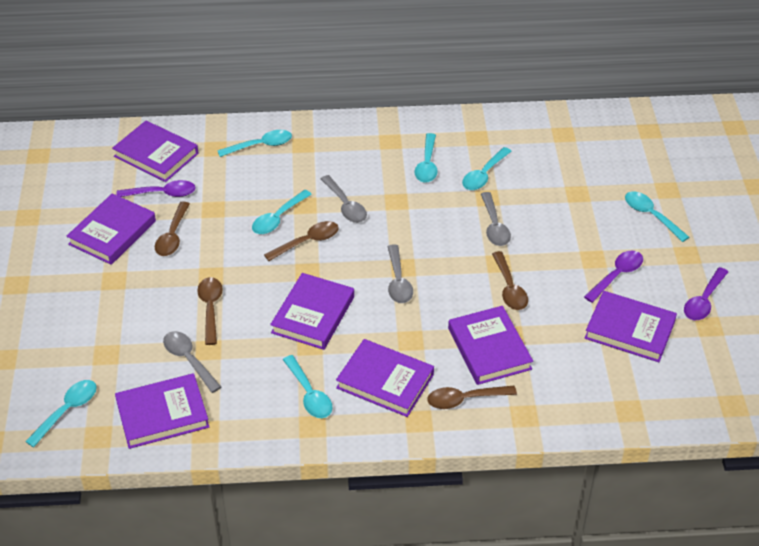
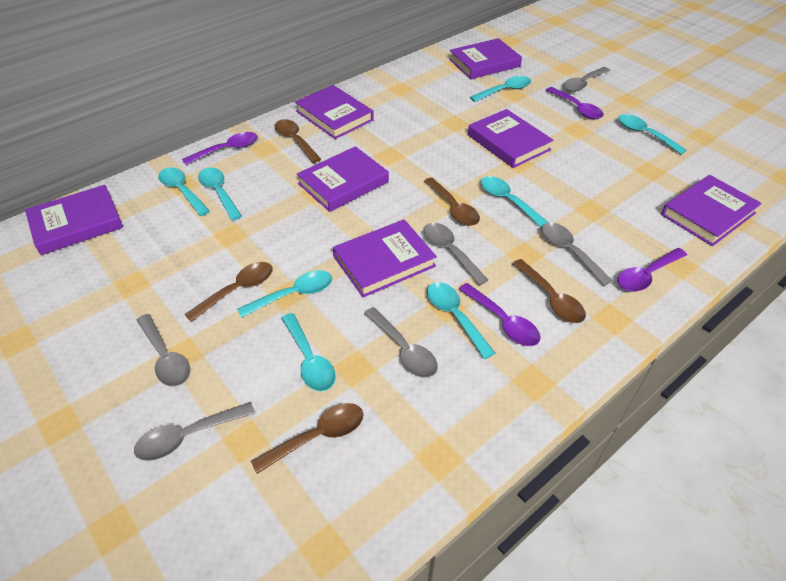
grey spoon: [163,331,221,393] [321,175,367,223] [387,244,413,303] [481,192,511,246] = 4 -> [134,402,255,461] [137,314,190,387] [364,307,438,378] [424,223,488,285] [541,222,613,286] [563,67,610,92] = 6
purple spoon: [116,180,196,197] [584,250,643,303] [684,267,728,320] = 3 -> [182,132,258,165] [459,283,541,346] [546,87,604,119] [617,248,687,292] = 4
turquoise spoon: [25,380,97,447] [217,130,292,157] [252,190,312,234] [283,355,332,418] [415,133,438,183] [462,147,512,190] [625,191,689,242] = 7 -> [158,167,210,216] [198,167,242,221] [237,270,332,318] [281,313,336,392] [427,282,495,359] [470,76,531,102] [481,176,549,227] [618,114,687,155] = 8

